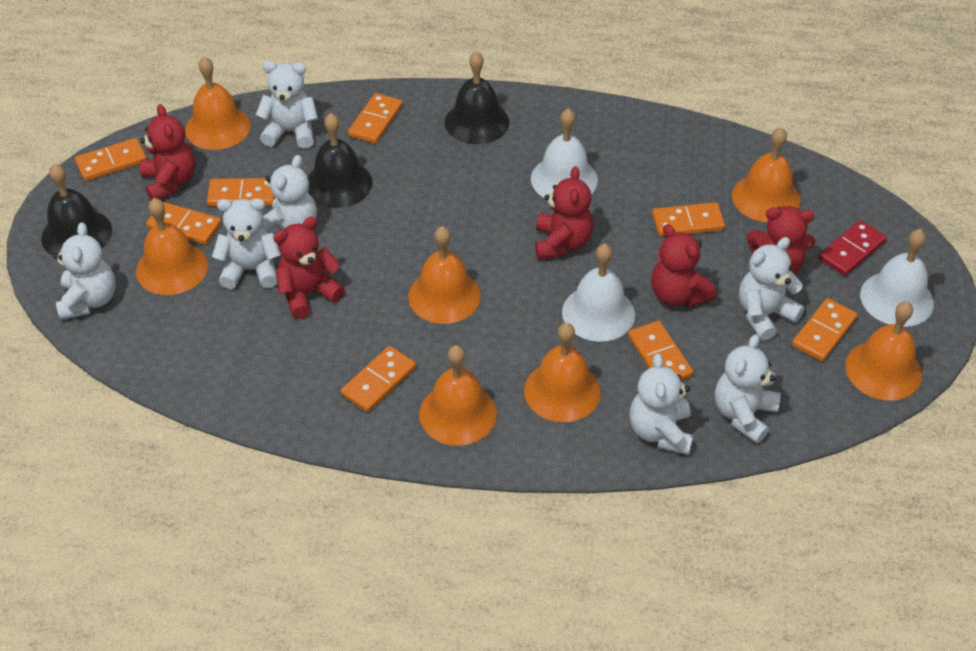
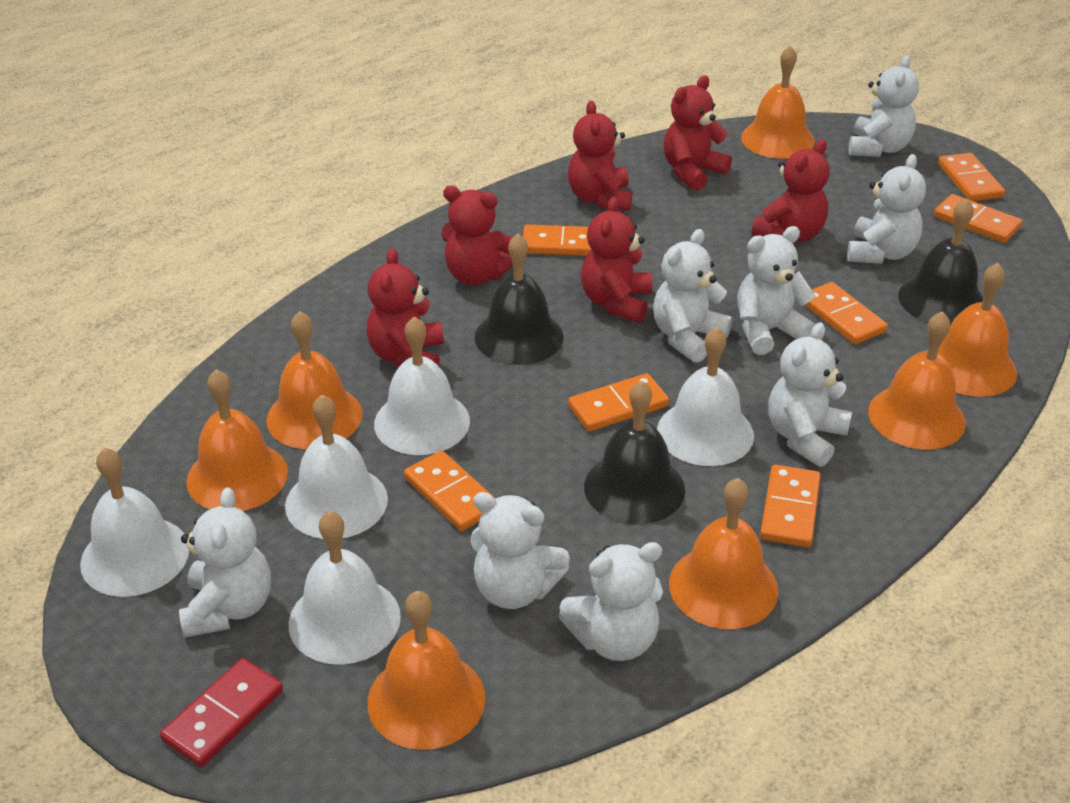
orange domino: [75,138,147,181] [146,202,221,245] [207,178,275,207] [341,346,416,412] [348,93,403,144] [628,321,693,380] [652,202,725,237] [792,298,858,362] = 8 -> [404,451,496,531] [523,225,592,256] [568,373,669,432] [760,464,821,548] [805,282,888,344] [934,194,1022,243] [938,153,1005,201] = 7
red teddy bear: [140,104,195,200] [273,217,345,319] [535,166,593,260] [651,224,717,307] [746,206,815,274] = 5 -> [367,248,444,369] [442,185,513,285] [568,101,632,211] [581,197,652,323] [664,75,732,191] [751,139,829,242] = 6
white bell: [531,108,598,198] [562,244,635,342] [860,229,934,327] = 3 -> [80,448,189,597] [285,394,388,539] [289,511,401,665] [374,316,470,455] [657,327,754,466] = 5
white teddy bear: [53,222,116,320] [212,198,281,289] [256,61,318,149] [262,155,317,235] [629,354,693,455] [715,334,781,443] [739,237,804,341] = 7 -> [179,487,271,638] [471,492,570,609] [558,542,663,661] [653,229,733,363] [737,226,816,355] [768,322,852,467] [847,154,926,264] [849,56,919,157] = 8

